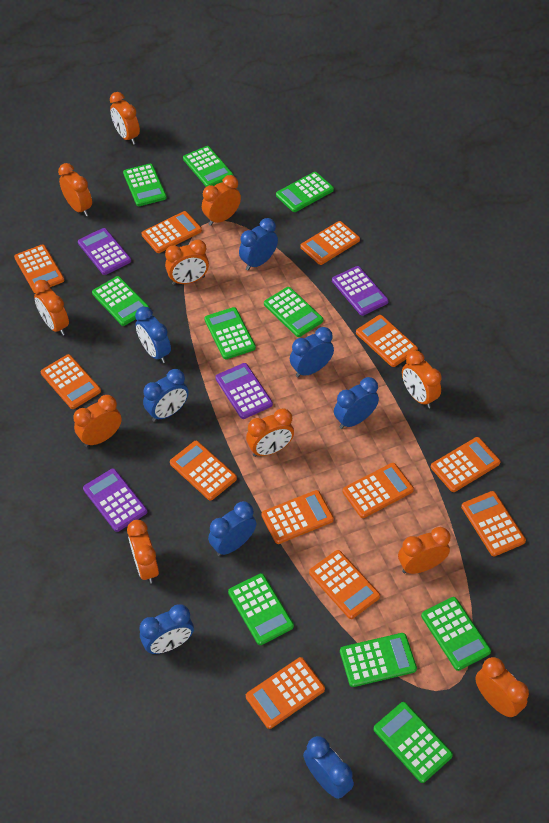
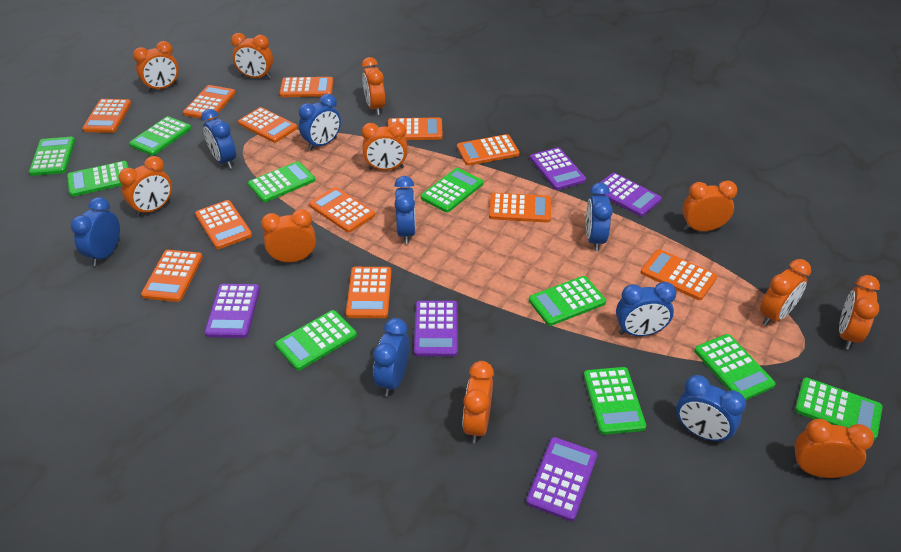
purple calculator: [78,228,131,275] [83,469,147,532] [216,363,273,419] [332,266,389,316] = 4 -> [204,284,260,338] [414,301,458,357] [526,437,597,521] [530,147,586,190] [598,173,662,217] = 5

